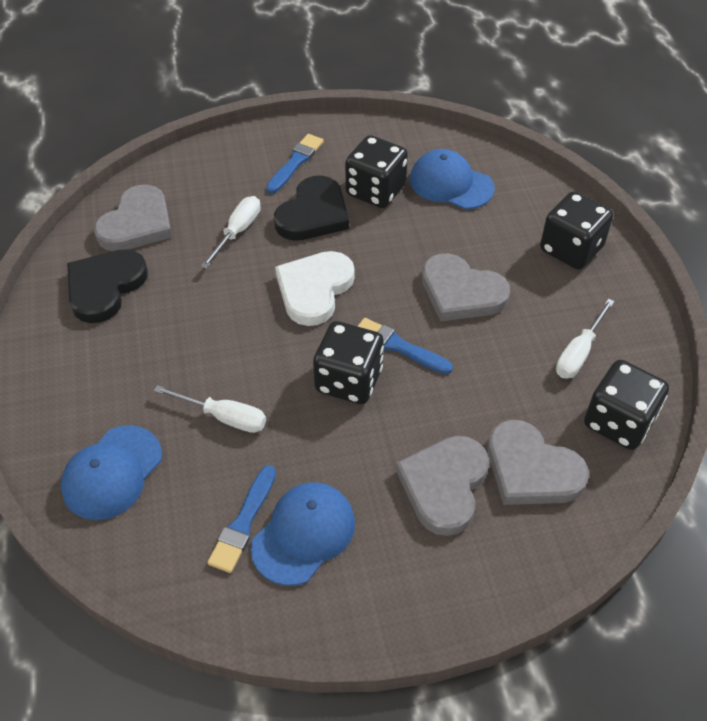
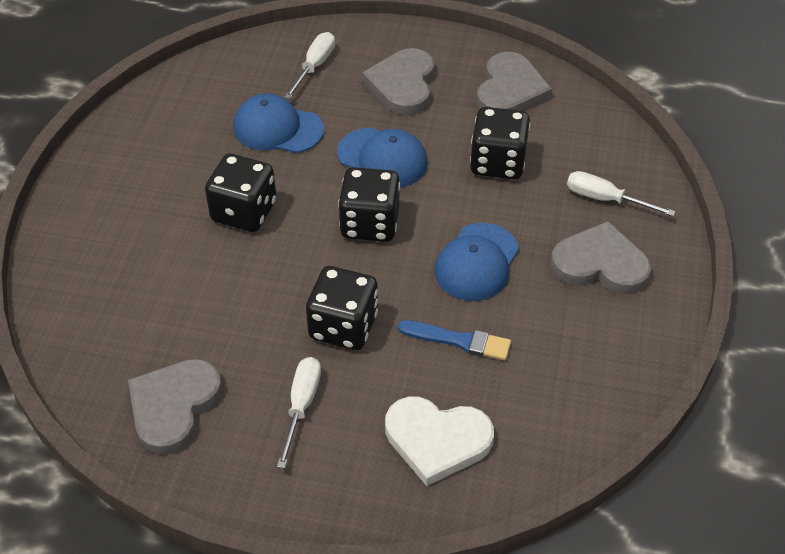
black heart: [67,249,148,323] [274,175,349,241] = 2 -> none = 0
blue brush: [207,465,276,573] [266,134,324,194] [358,318,453,374] = 3 -> [398,320,511,361] = 1

